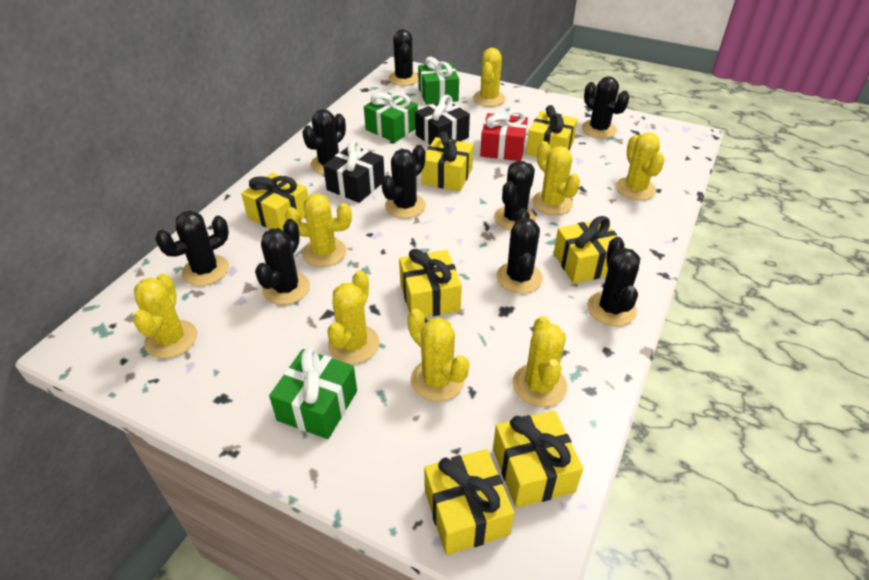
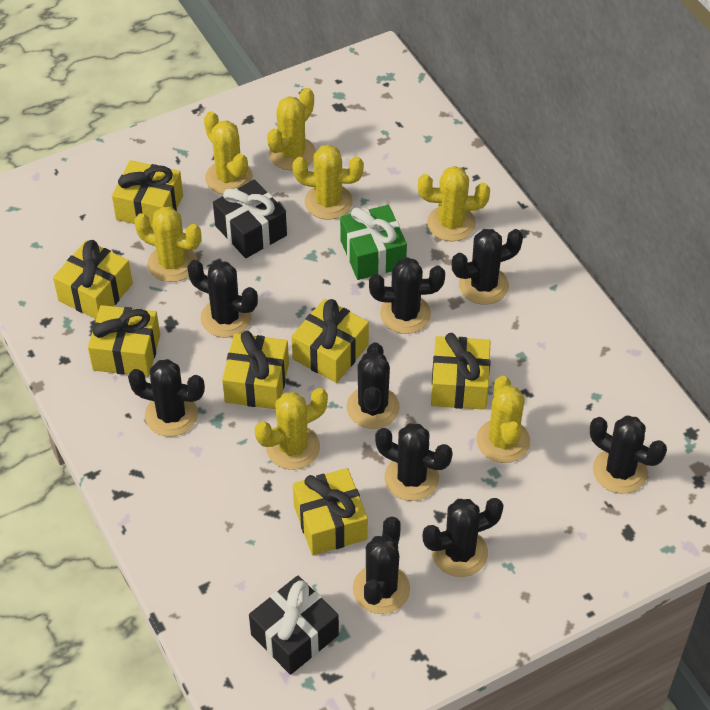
green gift: [269,348,357,439] [364,92,418,142] [418,57,459,105] = 3 -> [340,205,407,280] = 1
red gift: [480,110,528,161] = 1 -> none = 0
yellow cactus: [133,273,197,359] [285,193,352,267] [327,270,380,364] [407,309,469,402] [473,48,506,107] [513,316,567,407] [532,141,580,215] [616,132,665,200] = 8 -> [134,207,202,282] [204,111,253,195] [255,388,328,470] [267,88,316,170] [292,145,364,220] [418,166,490,241] [476,376,530,463] = 7

